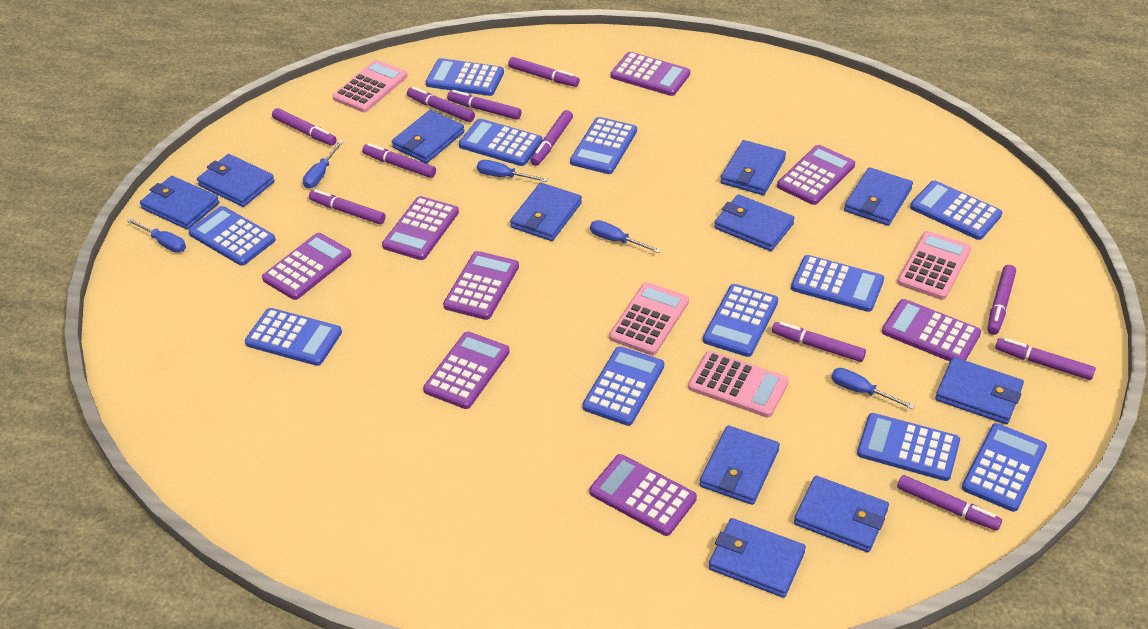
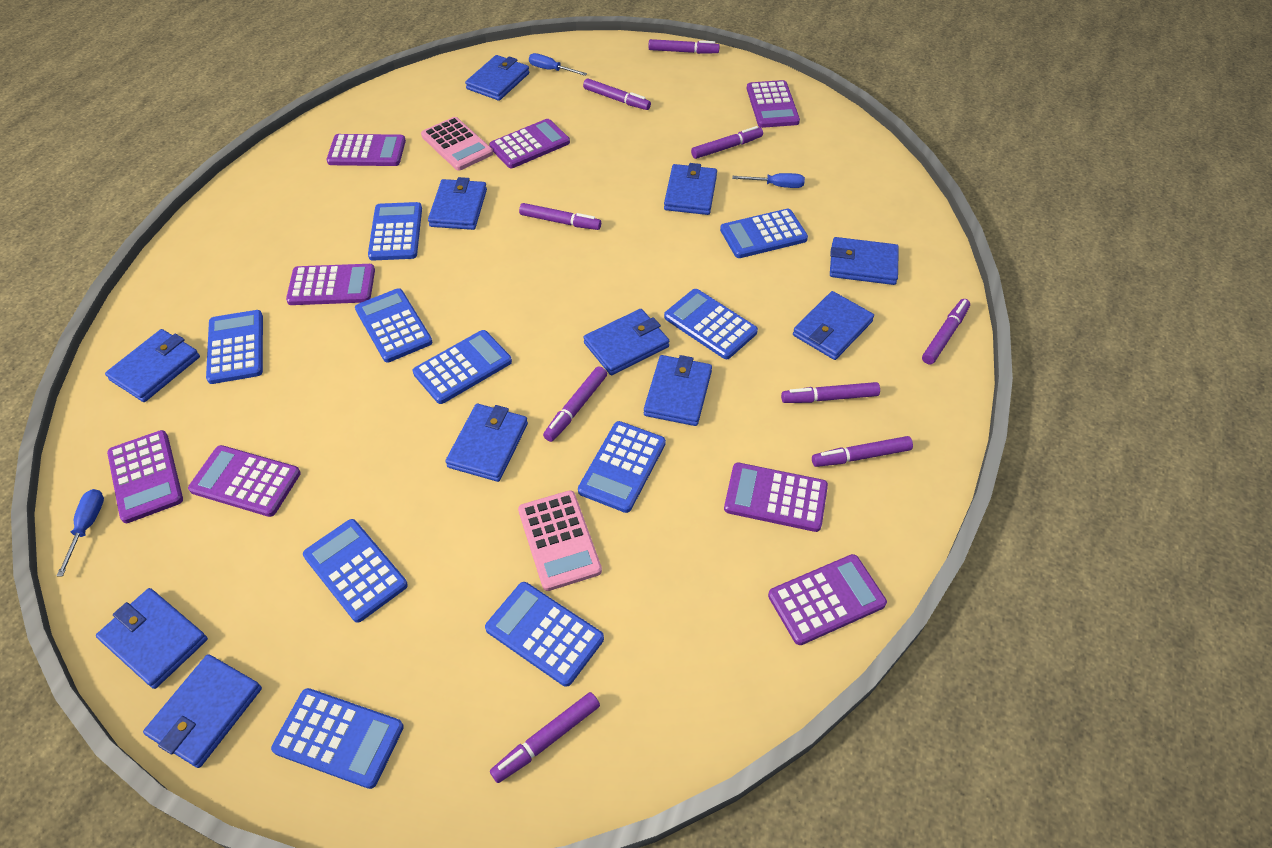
blue calculator: [189,206,276,266] [245,308,342,366] [426,58,504,96] [459,119,543,166] [570,117,637,174] [582,346,664,426] [703,284,778,357] [791,255,884,312] [857,413,960,481] [910,180,1002,240] [962,423,1047,512] = 11 -> [206,310,263,384] [271,688,404,789] [303,519,408,623] [355,288,432,363] [368,202,422,261] [413,330,512,404] [485,582,604,687] [578,421,666,513] [664,289,758,359] [720,209,808,258] = 10
blue screwdriver: [127,218,186,253] [303,140,344,189] [477,160,548,182] [590,220,661,253] [831,368,915,409] = 5 -> [57,489,104,577] [529,53,587,76] [732,173,805,188] = 3
pink calculator: [332,60,407,112] [609,282,689,355] [688,351,789,417] [897,231,971,300] = 4 -> [421,117,493,171] [518,490,602,591] = 2
purple marker: [272,108,337,145] [309,189,386,224] [362,143,436,178] [407,86,475,122] [447,90,521,120] [508,57,580,87] [530,110,573,166] [772,322,866,362] [897,475,1002,531] [987,265,1016,335] [995,338,1096,380] = 11 -> [490,692,600,783] [519,203,601,230] [543,366,607,442] [583,78,651,110] [648,39,720,54] [691,126,763,159] [781,382,880,403] [812,436,913,467] [922,299,970,364] = 9

